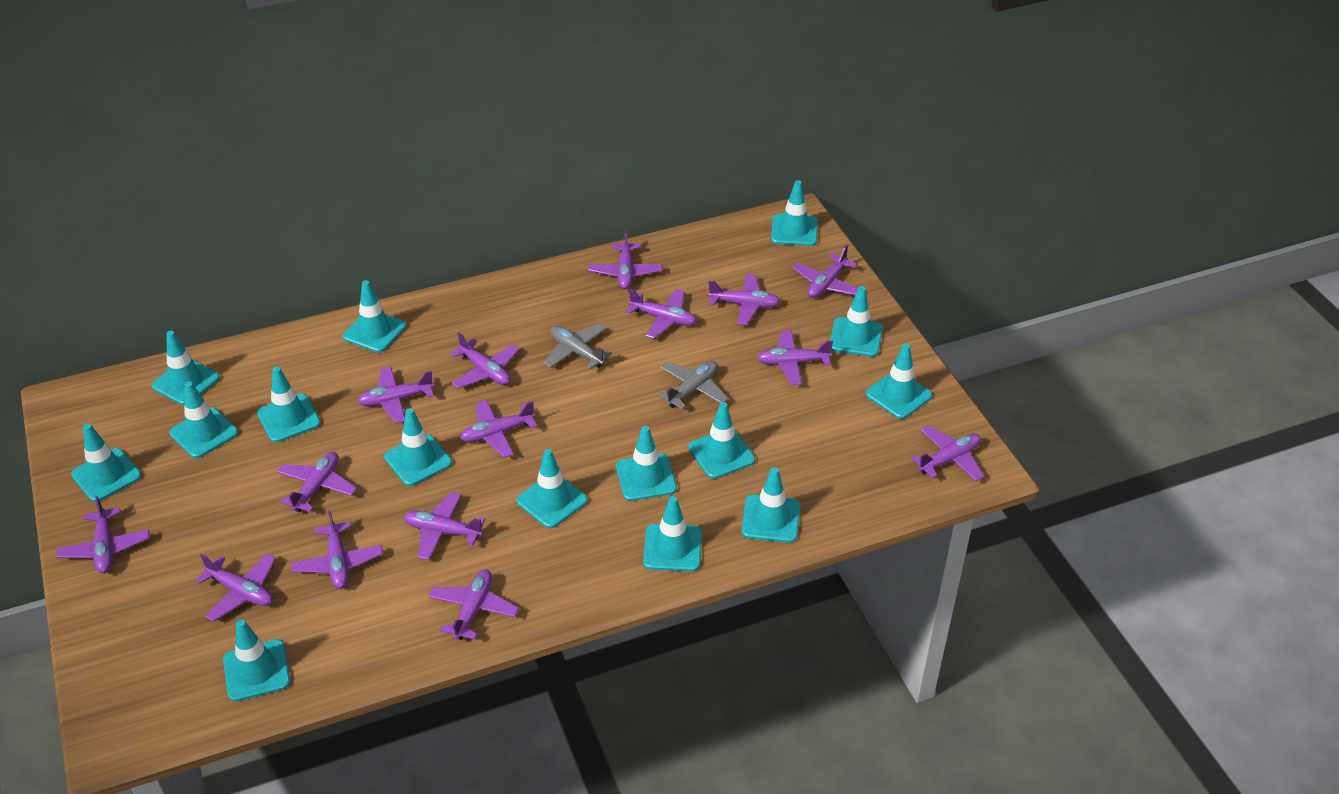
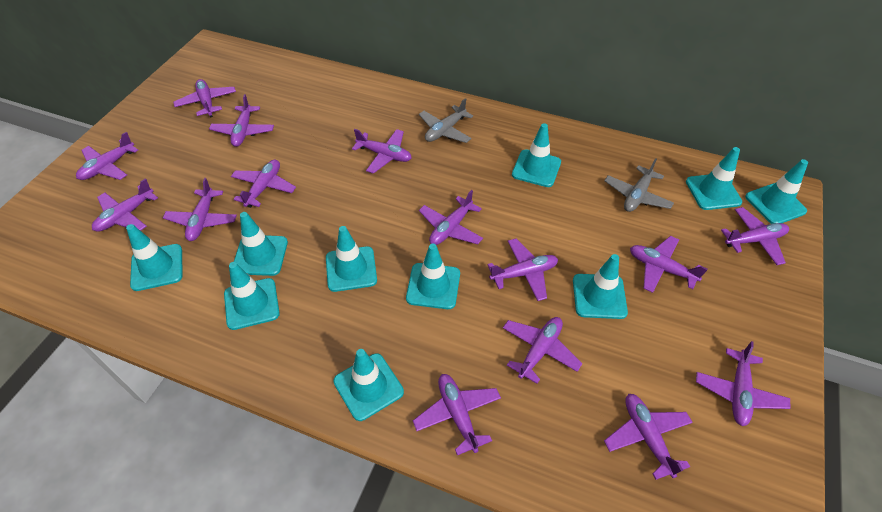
turquoise traffic cone: [71,424,141,502] [152,331,220,405] [169,381,238,458] [223,619,290,702] [257,367,321,442] [343,280,406,352] [384,408,452,486] [516,449,588,528] [616,426,677,501] [643,496,702,571] [688,402,755,479] [741,467,800,543] [771,180,818,246] [830,286,883,357] [866,344,932,419] = 15 -> [126,224,183,291] [224,262,280,330] [234,212,288,276] [326,226,377,292] [333,349,404,421] [406,243,460,309] [512,123,561,187] [573,254,628,319] [686,147,742,210] [745,159,808,224] = 10

